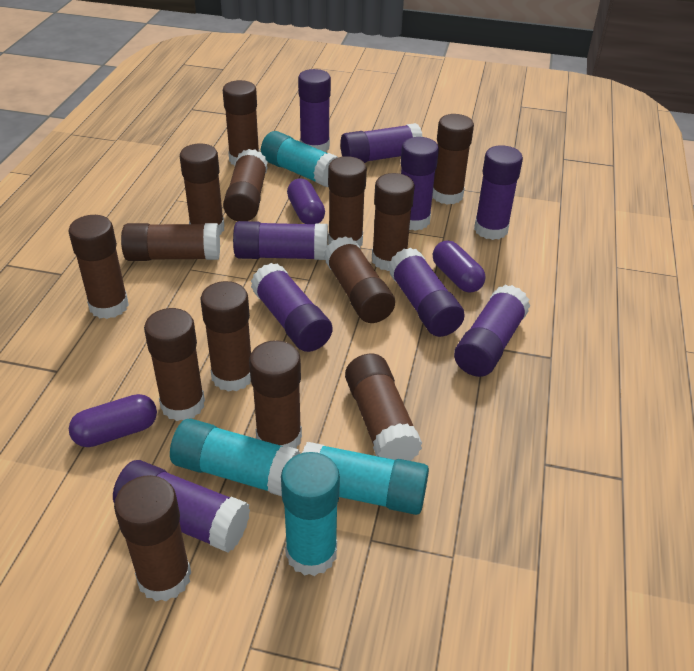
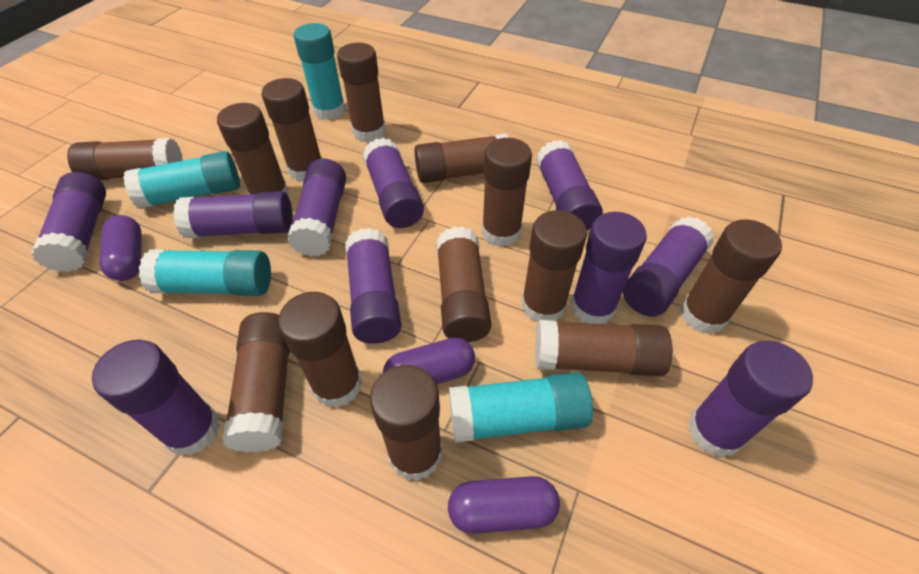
brown glue stick: [68,215,129,319] [114,475,191,602] [121,223,220,261] [144,308,205,421] [180,143,225,235] [201,281,251,392] [223,80,260,166] [223,149,268,221] [249,340,302,449] [324,236,395,323] [328,156,367,246] [345,354,422,461] [372,173,415,271] [432,114,474,205] = 14 -> [67,138,183,180] [217,103,289,195] [222,312,290,452] [262,78,322,181] [278,292,362,408] [337,43,386,142] [370,365,442,481] [414,133,509,183] [436,226,491,342] [482,138,532,247] [522,210,587,323] [535,320,673,377] [680,219,782,334] = 13
purple glue stick: [113,460,250,553] [233,221,328,260] [251,263,332,352] [298,69,331,152] [340,123,423,163] [388,248,465,337] [401,137,439,231] [454,285,530,377] [474,145,523,240] = 9 -> [31,172,106,272] [92,340,220,456] [173,191,293,238] [287,159,346,257] [345,228,402,344] [363,138,424,228] [536,140,603,231] [570,212,647,324] [623,216,714,317] [688,341,813,458] = 10

